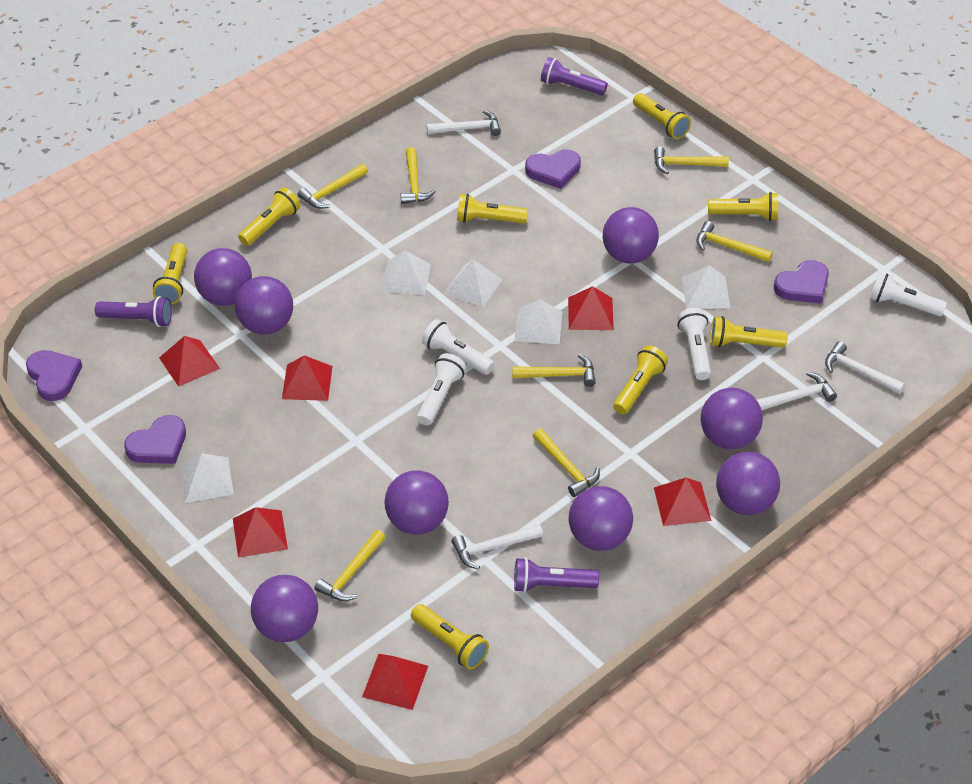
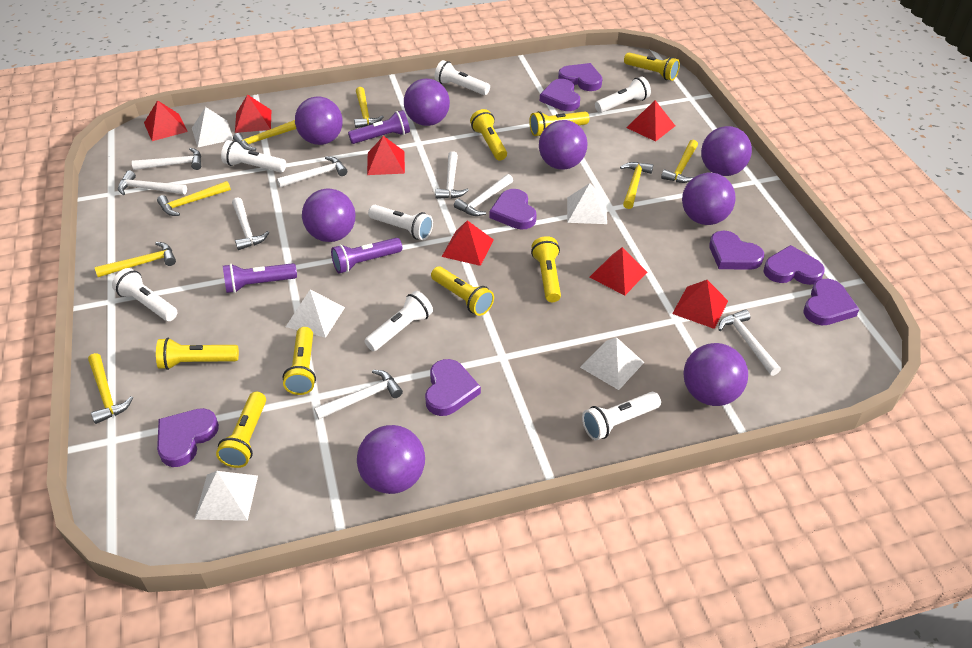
purple heart: [26,350,82,401] [124,415,186,464] [525,149,581,189] [774,260,829,304] = 4 -> [157,408,219,467] [425,359,481,416] [490,189,537,229] [540,79,580,111] [558,63,602,91] [709,231,764,270] [763,245,825,285] [803,279,859,325] = 8
red pyramid: [159,336,220,387] [233,507,288,558] [282,355,333,401] [362,654,428,710] [568,286,614,330] [654,478,712,526] = 6 -> [144,100,188,141] [235,94,271,133] [367,136,405,175] [442,220,494,266] [589,247,647,295] [626,100,675,141] [672,280,728,329] = 7
white flashlight: [417,353,466,426] [422,319,495,375] [677,308,711,380] [870,272,947,317] = 4 -> [112,268,178,321] [221,140,286,172] [364,291,433,351] [368,205,433,240] [435,60,490,95] [582,392,661,440] [595,77,651,113] = 7
white hammer: [427,110,501,136] [452,524,543,569] [757,372,837,410] [825,341,905,394] = 4 -> [118,170,187,195] [132,148,201,170] [232,197,269,250] [277,156,347,187] [314,370,403,419] [435,151,469,199] [454,174,513,216] [718,309,781,376] = 8

